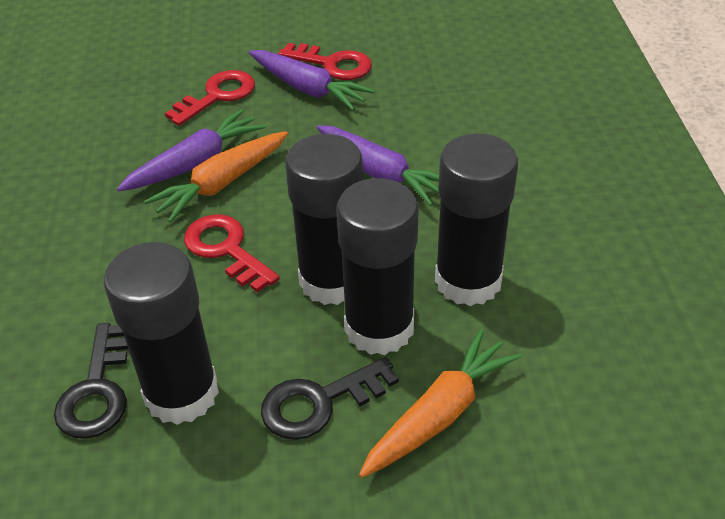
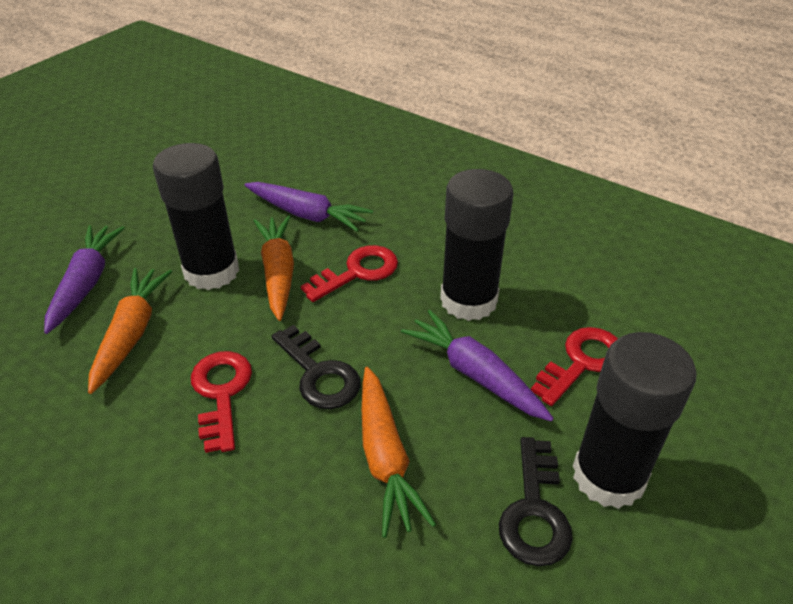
black glue stick: [104,242,219,425] [285,134,363,305] [337,178,419,355] [435,133,518,306] = 4 -> [153,143,239,290] [440,169,513,321] [573,332,696,509] = 3
orange carrot: [144,131,288,222] [359,329,522,478] = 2 -> [88,268,172,394] [254,216,294,321] [362,367,436,538] = 3

